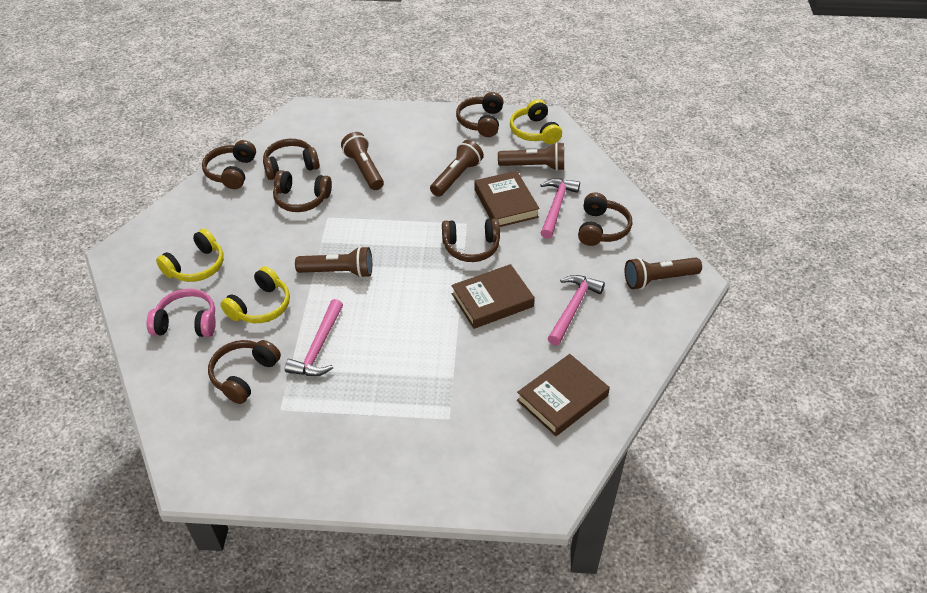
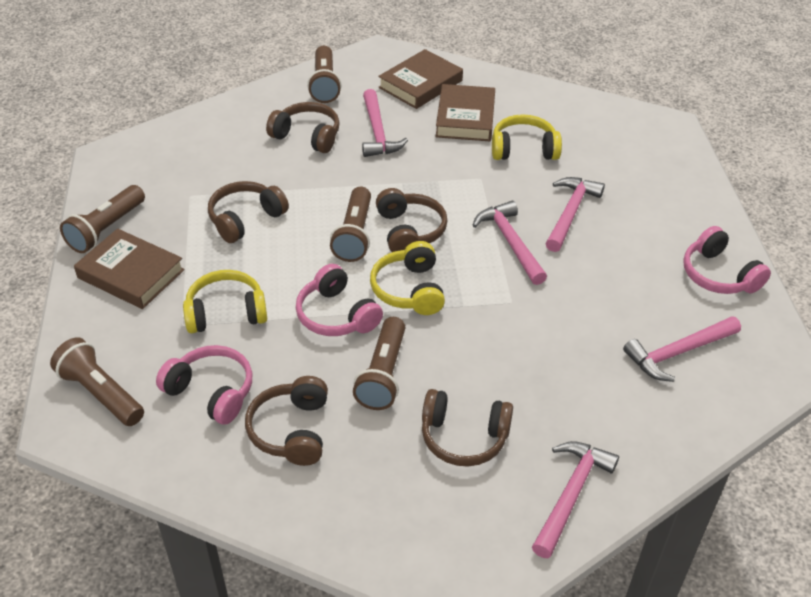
brown headphones: [202,140,256,189] [208,340,281,404] [263,139,319,180] [273,170,332,212] [442,218,500,262] [456,92,503,137] [578,193,632,246] = 7 -> [208,181,289,243] [245,376,328,466] [266,102,340,153] [376,188,448,252] [422,389,513,466] = 5
pink hammer: [285,299,343,376] [540,178,580,239] [548,275,605,345] = 3 -> [362,89,408,157] [472,201,547,285] [532,441,619,558] [545,177,605,252] [623,316,741,382] = 5
pink headphones: [146,289,216,337] = 1 -> [156,345,252,425] [296,264,383,336] [683,226,771,294] = 3

